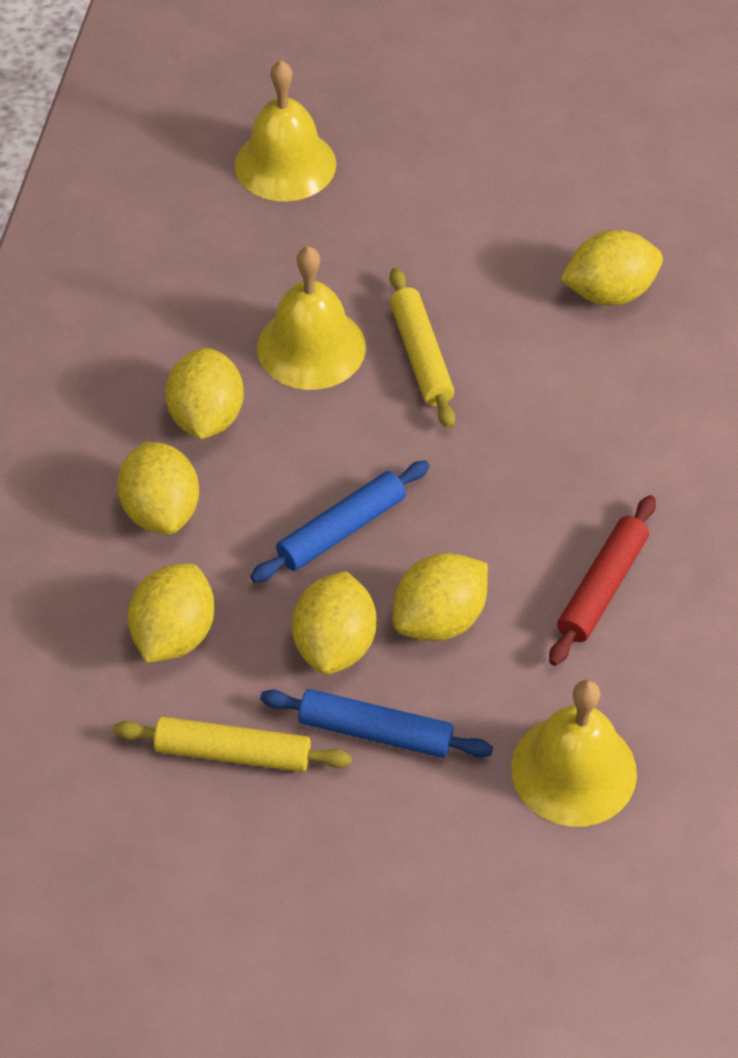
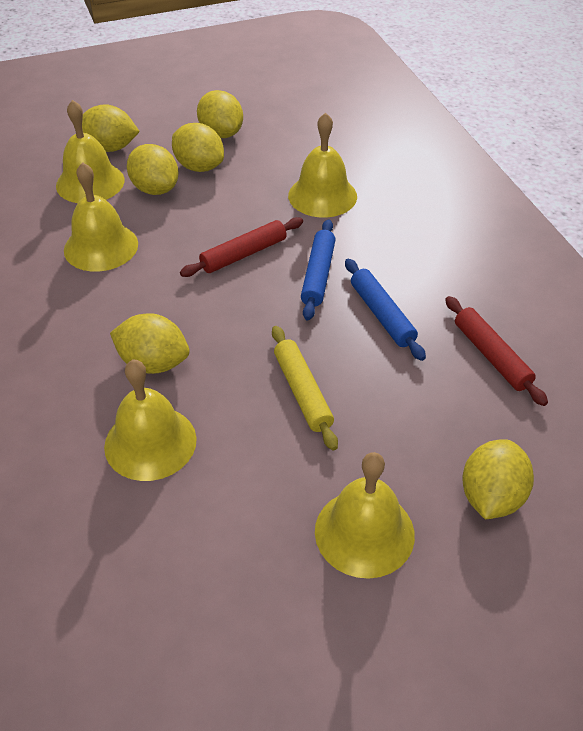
red rolling pin: [549,495,656,666] = 1 -> [180,217,303,277] [445,296,548,406] = 2
yellow bell: [235,60,336,201] [257,246,366,390] [511,680,637,827] = 3 -> [56,100,125,203] [64,162,138,272] [104,359,197,481] [288,112,357,217] [315,452,415,579] = 5
yellow rolling pin: [114,717,352,772] [390,268,455,429] = 2 -> [272,326,338,451] = 1

